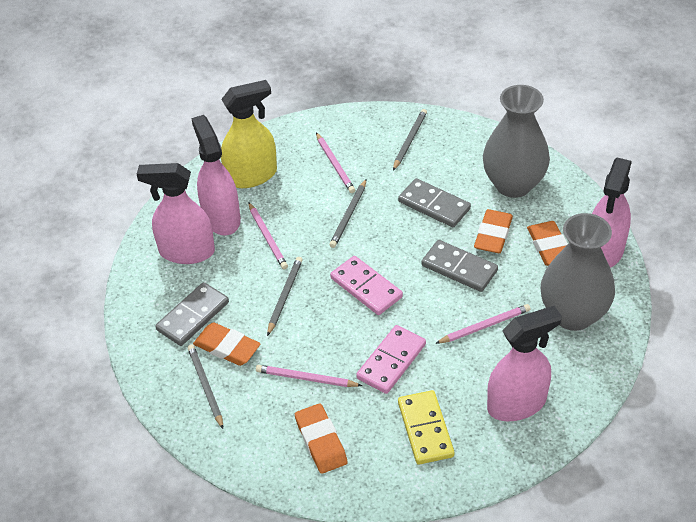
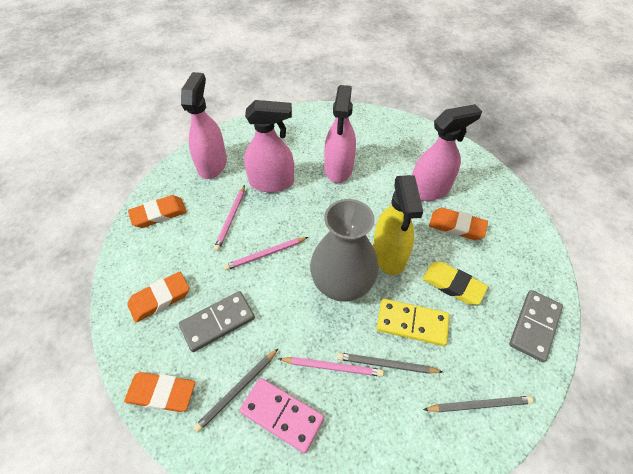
grey domino: [155,282,229,346] [398,178,471,227] [421,240,498,292] = 3 -> [179,291,255,352] [509,290,563,362] = 2
grey pencil: [188,344,223,429] [267,257,303,336] [329,179,366,248] [393,109,427,170] = 4 -> [193,348,279,433] [337,353,443,374] [423,396,534,412] = 3
grey vase: [483,85,550,198] [541,213,615,331] = 2 -> [310,199,379,302] = 1
pink domino: [330,256,403,315] [356,325,426,394] = 2 -> [240,378,324,453] = 1
pink pencil: [248,202,288,269] [256,365,362,387] [316,132,355,193] [435,304,531,344] = 4 -> [214,185,245,251] [223,237,308,270] [279,357,384,377] = 3
yellow eraser: none = 0 -> [422,262,488,305] = 1

